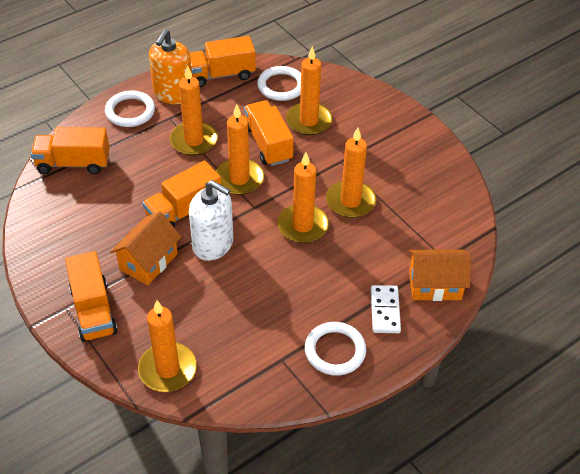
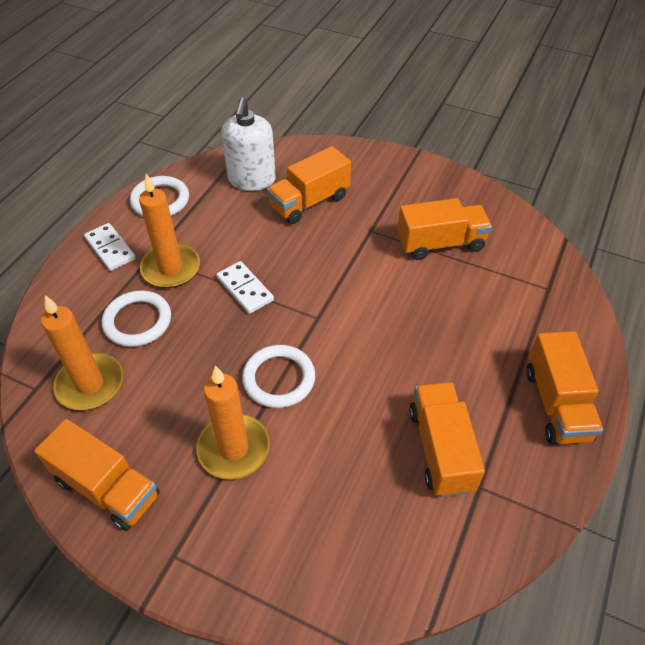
orange candle: [138,300,197,392] [170,65,218,156] [216,105,264,195] [277,152,329,243] [286,46,333,135] [326,128,376,218] = 6 -> [41,295,123,410] [139,174,200,288] [197,366,270,480] = 3
orange house: [110,211,181,285] [409,250,471,301] = 2 -> none = 0
orange soap dispenser: [149,29,192,104] = 1 -> none = 0
white domino: [371,285,401,333] = 1 -> [84,223,136,271] [216,261,274,314] = 2

